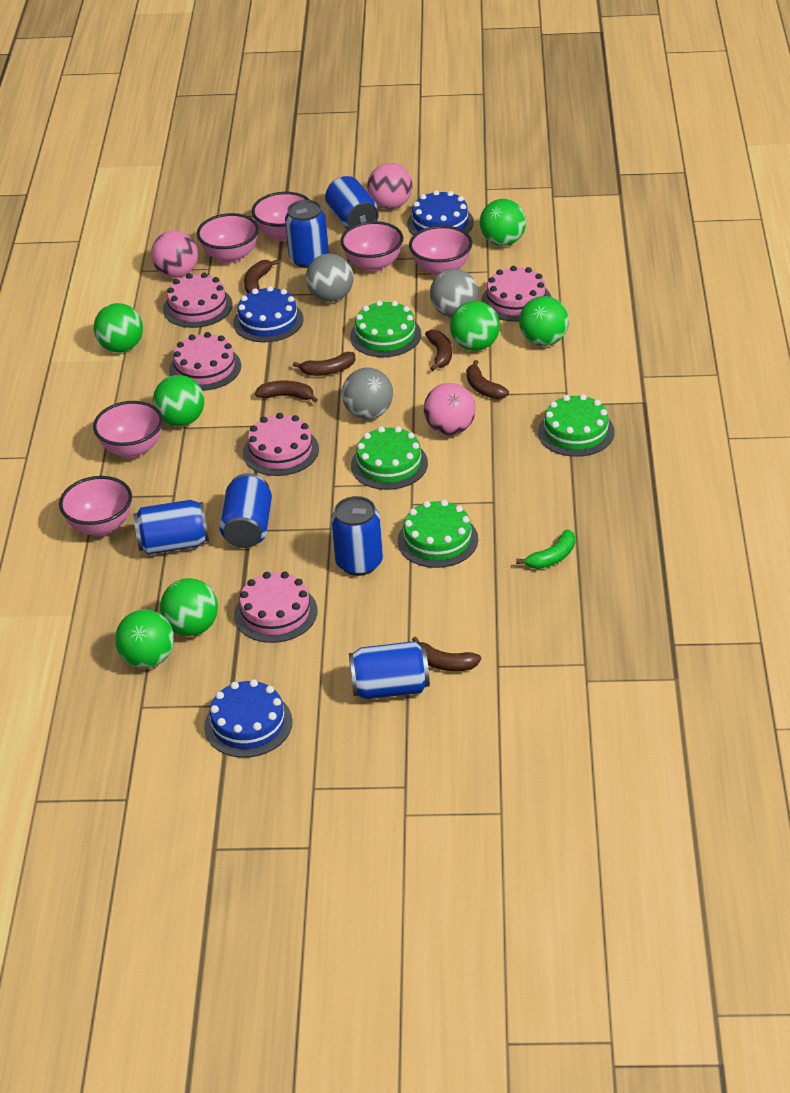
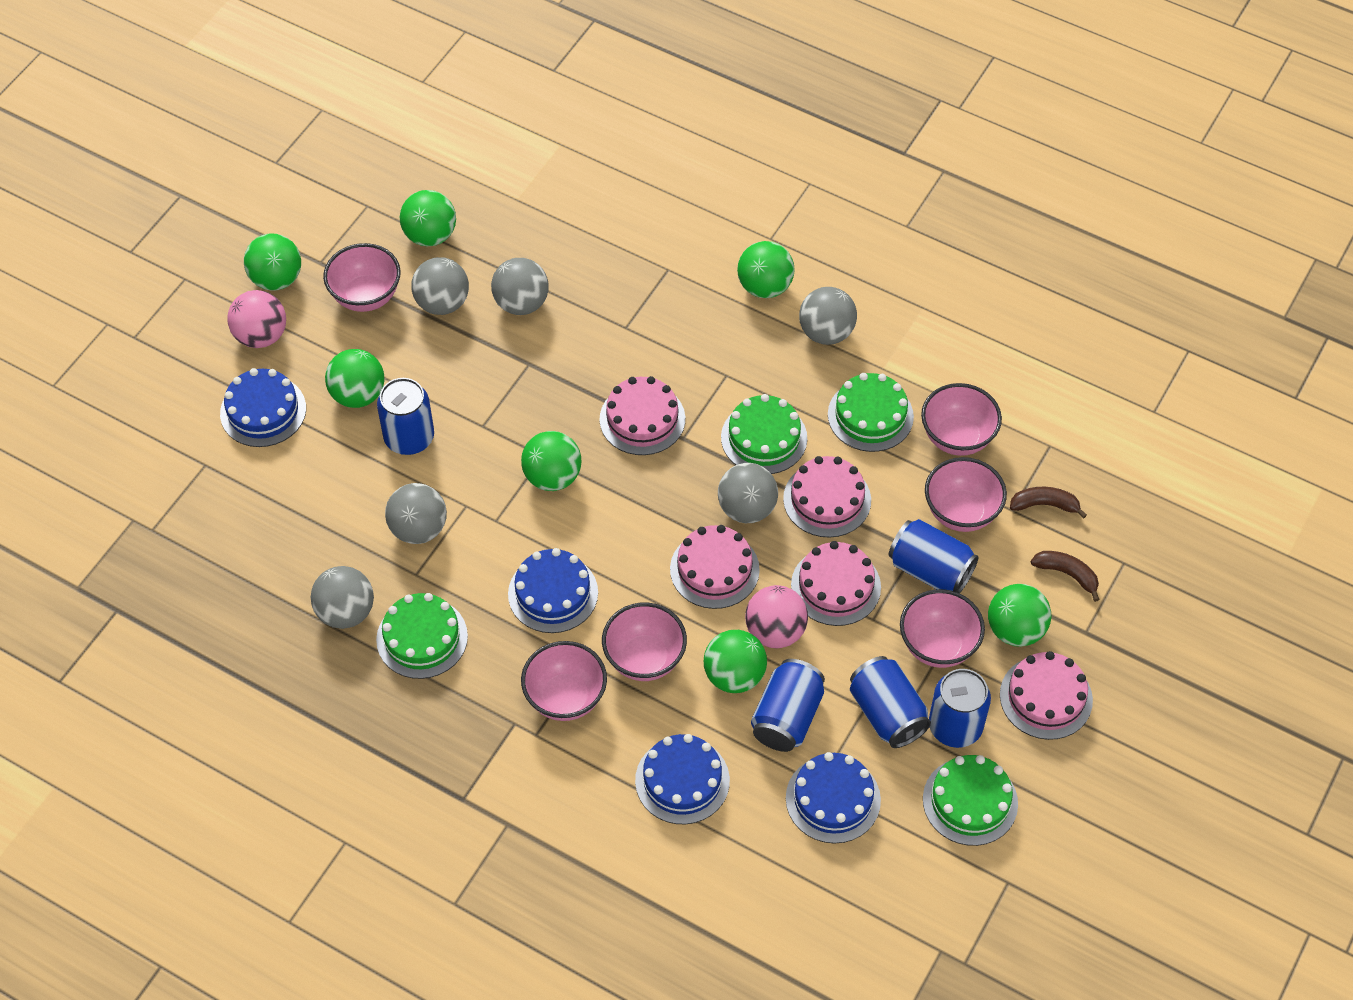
blue cake: [204,679,293,758] [233,286,304,342] [407,190,474,235] = 3 -> [220,368,306,447] [508,548,598,633] [635,734,730,824] [786,752,881,843] = 4
blue can: [133,500,209,555] [219,473,272,548] [285,200,329,268] [325,176,379,229] [331,496,383,576] [349,641,430,699] = 6 -> [377,378,434,455] [751,659,825,752] [850,656,931,748] [889,519,979,593] [929,669,991,748] = 5
brown banana: [244,259,279,293] [255,380,318,403] [293,352,356,376] [412,636,481,671] [425,329,452,371] [466,360,509,399] = 6 -> [1010,487,1087,518] [1031,551,1100,602] = 2
green banana: [516,530,575,569] = 1 -> none = 0
grey ball: [306,254,354,302] [342,367,393,419] [430,268,478,317] = 3 -> [311,566,374,629] [385,483,447,544] [411,257,469,315] [491,258,549,315] [718,463,778,523] [799,287,857,345] = 6
pink ball: [151,230,198,278] [367,163,412,209] [424,383,476,435] = 3 -> [227,290,286,348] [745,585,808,648] = 2

